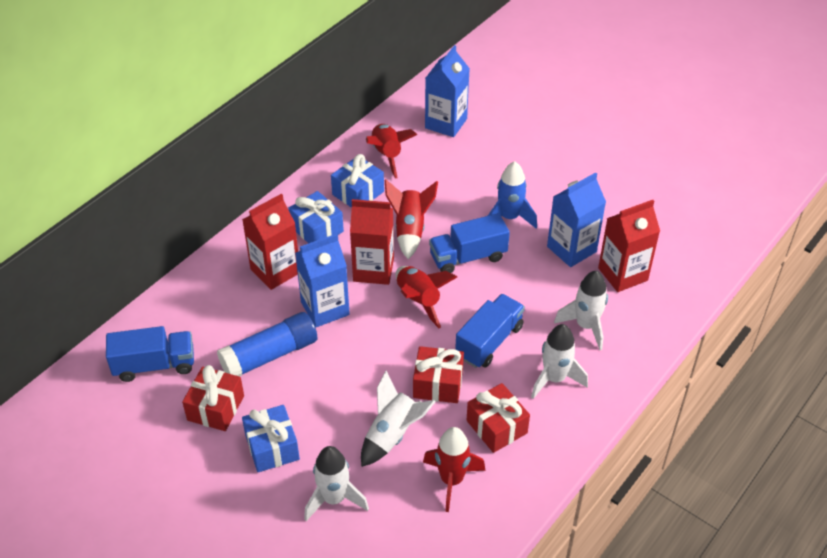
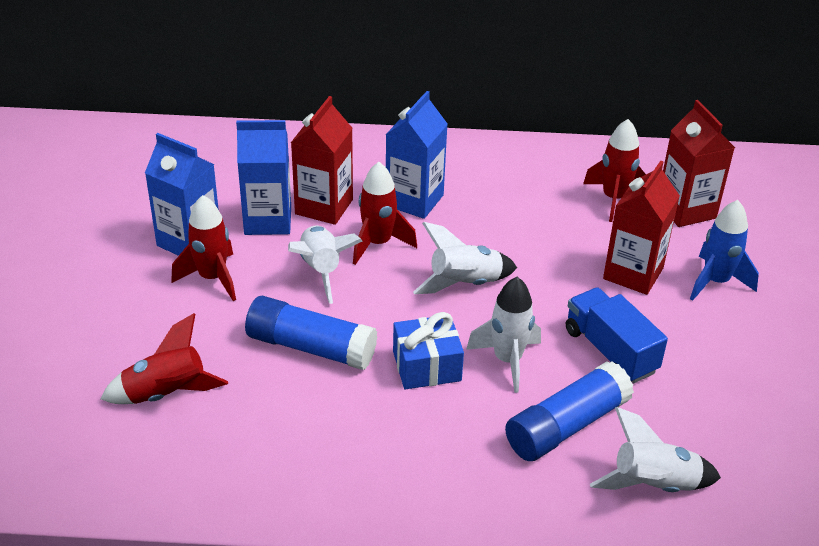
blue gift: [242,405,300,472] [288,191,344,243] [331,154,384,208] = 3 -> [393,312,464,389] = 1
blue glue stick: [217,312,317,377] = 1 -> [245,296,377,370] [505,361,634,461] = 2
blue truck: [106,326,194,382] [429,213,510,273] [455,294,525,368] = 3 -> [566,287,668,383] = 1
red gift: [182,365,244,431] [413,346,464,403] [467,383,530,453] = 3 -> none = 0

